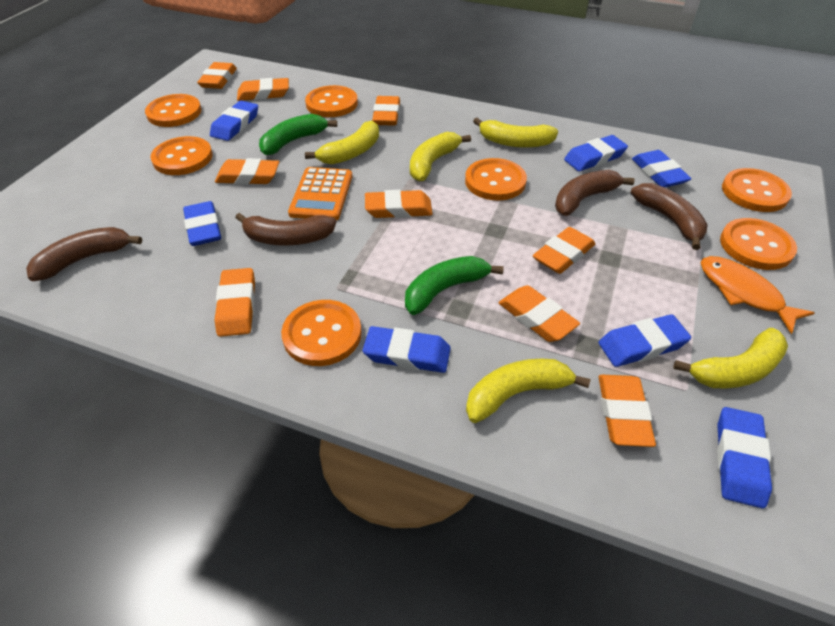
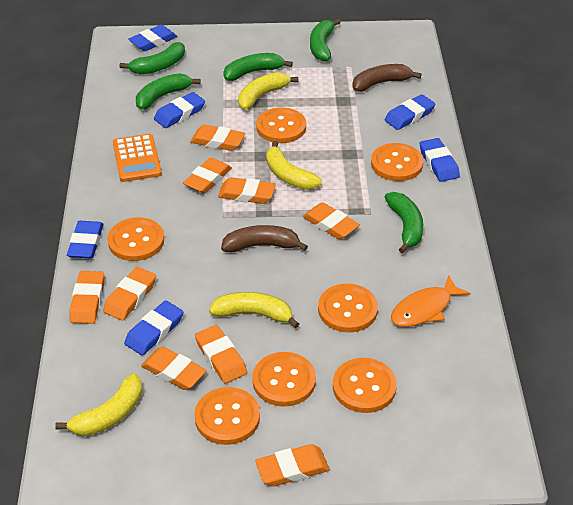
blue eraser: [183,201,221,246] [210,101,258,141] [363,326,451,373] [564,135,628,171] [598,314,691,367] [632,150,692,188] [717,407,772,508] = 7 -> [67,221,104,259] [124,300,183,355] [128,25,177,51] [154,92,205,128] [384,94,435,130] [420,138,460,182] = 6
brown banana: [26,227,142,281] [235,213,336,246] [555,170,635,216] [631,183,708,250] = 4 -> [221,225,308,253] [352,64,422,92] = 2
green banana: [259,114,337,155] [405,256,504,315] = 2 -> [120,42,185,75] [136,73,201,110] [223,53,293,81] [310,19,341,61] [385,192,423,253] = 5
yellow banana: [305,121,379,164] [410,132,471,181] [466,359,591,423] [473,118,558,148] [673,328,788,389] = 5 -> [55,373,142,436] [209,292,299,328] [238,72,298,110] [266,141,322,190] = 4

